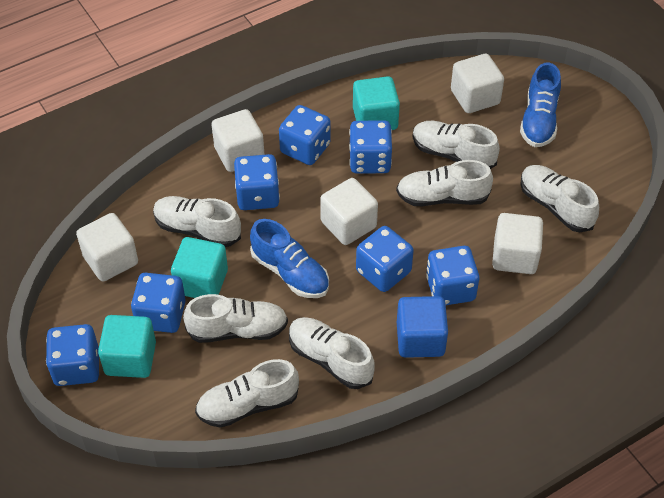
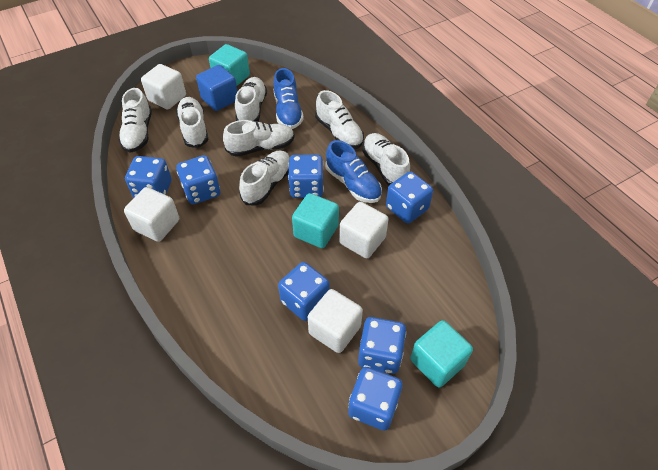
white cube: [76,213,138,281] [211,109,264,172] [320,178,378,245] [451,54,504,113] [492,213,543,274] = 5 -> [124,187,179,242] [141,64,186,110] [308,289,363,353] [339,202,389,258] = 4

